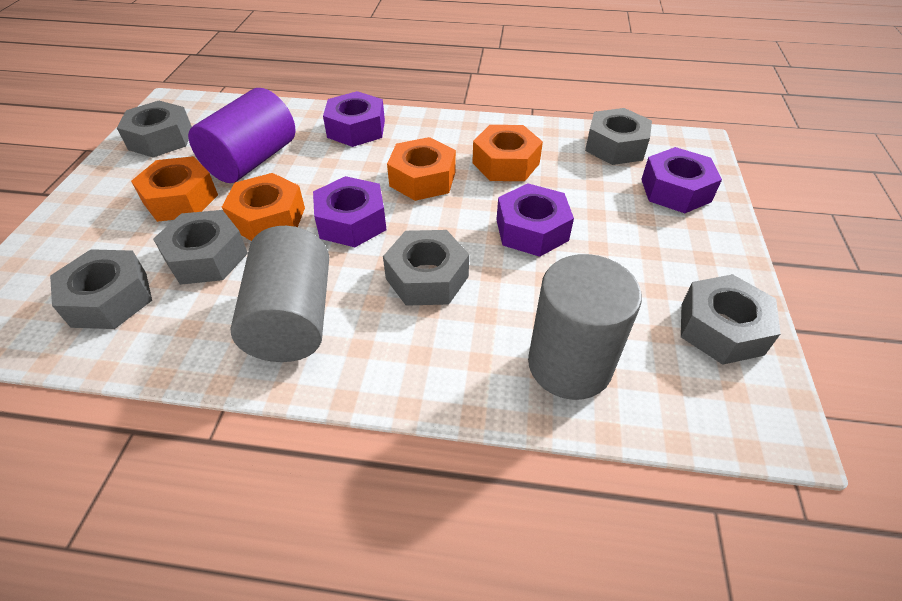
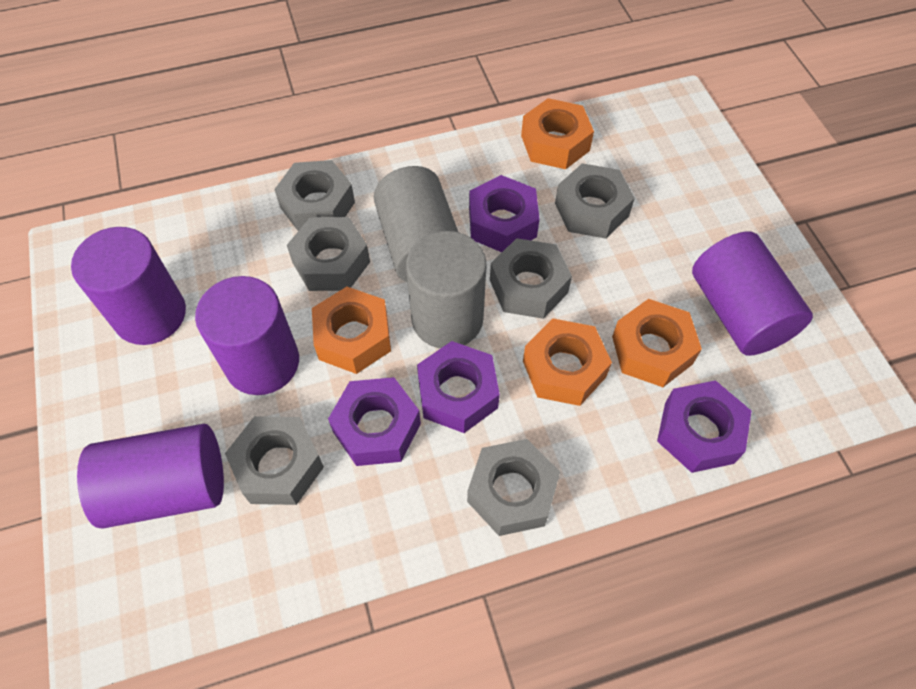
purple cylinder: [188,88,296,183] = 1 -> [71,227,186,345] [77,424,224,529] [195,276,299,395] [692,231,813,356] = 4

